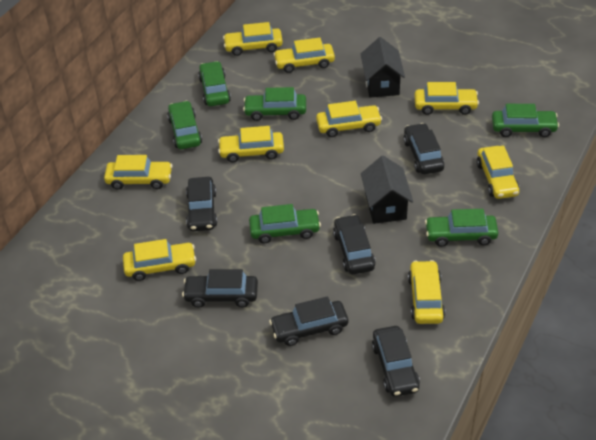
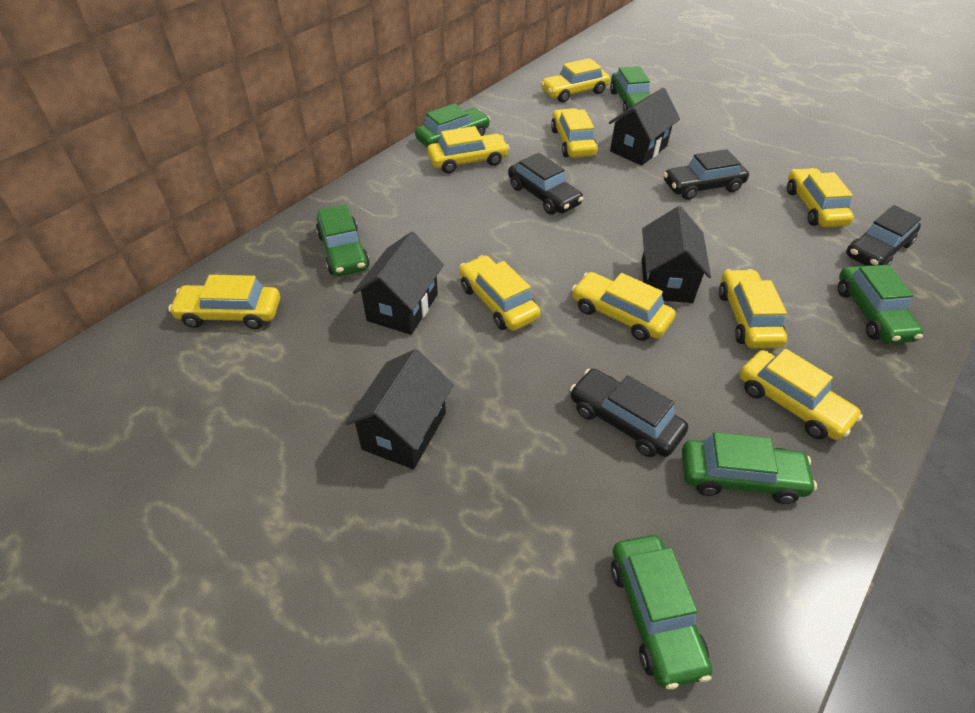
black car: [182,269,258,308] [186,177,218,231] [269,296,348,346] [333,214,376,274] [372,326,420,397] [403,123,444,174] = 6 -> [508,153,584,215] [570,369,688,457] [664,149,749,200] [846,205,921,266] = 4
black house: [361,37,405,97] [361,156,413,224] = 2 -> [345,349,453,469] [353,232,444,335] [609,88,680,166] [642,206,711,303] = 4

